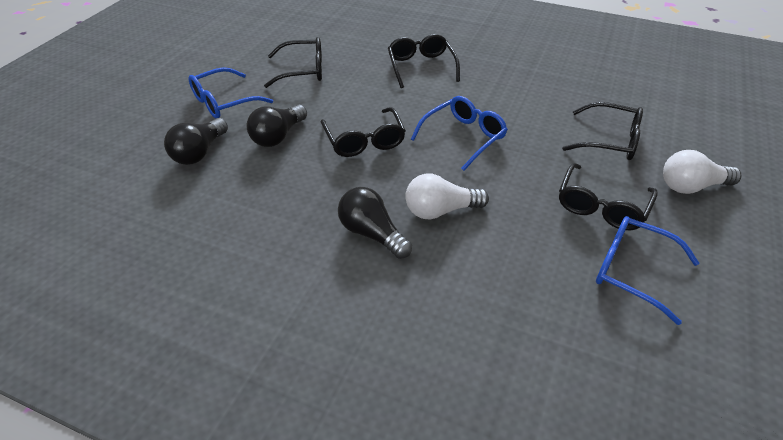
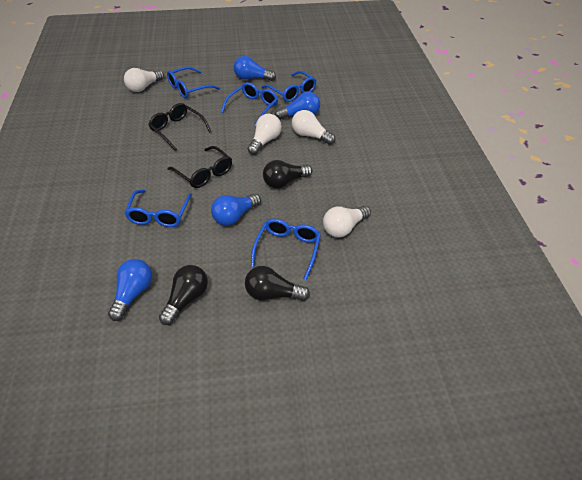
black glasses: [264,37,322,88] [321,107,406,157] [388,34,460,88] [559,163,658,230] [562,102,643,160] = 5 -> [148,103,212,151] [167,146,232,188] = 2
blue glasses: [188,67,273,118] [411,96,508,171] [596,216,699,325] = 3 -> [125,190,192,227] [167,66,220,98] [221,82,278,126] [251,219,321,280] [261,71,317,102] = 5
blue light bulb: none = 0 -> [108,259,152,321] [211,194,261,225] [234,56,276,81] [275,92,320,120] = 4
white light bulb: [405,174,489,219] [663,150,742,194] = 2 -> [124,68,164,92] [248,114,282,155] [292,110,335,145] [323,206,371,238] = 4

